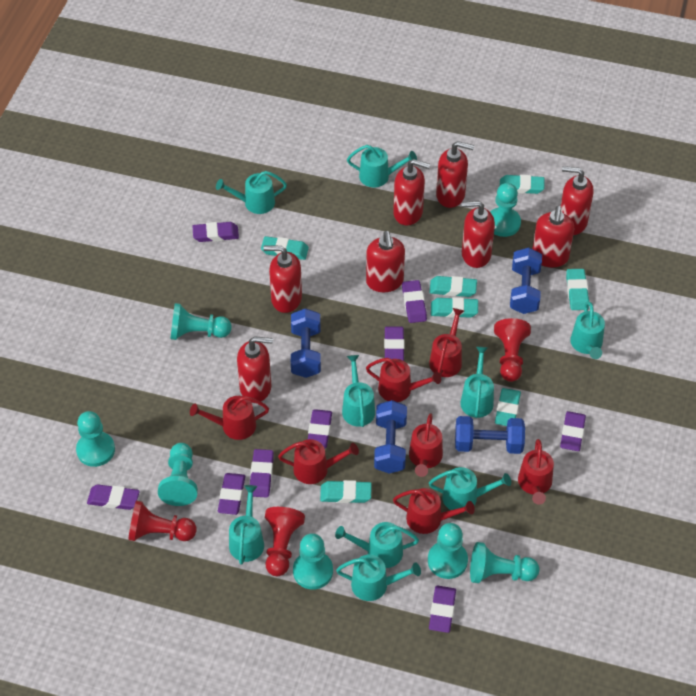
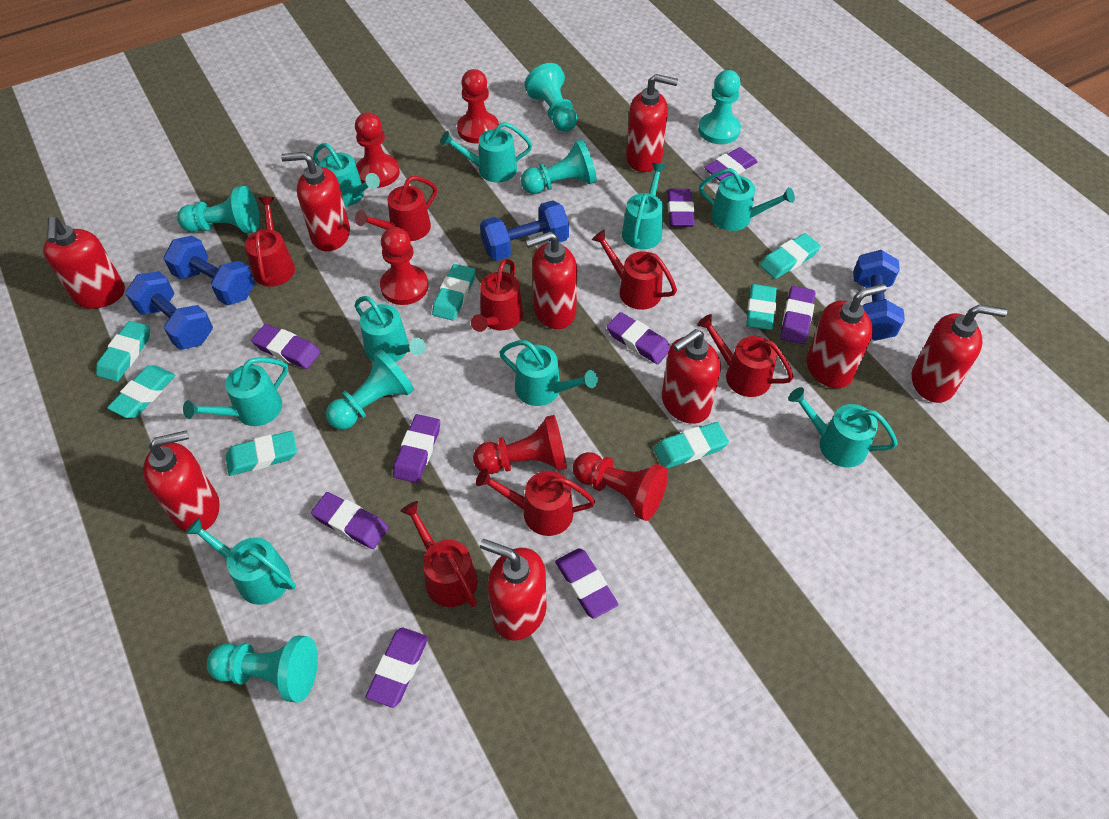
red pawn: [128,501,196,541] [265,507,305,576] [494,318,531,382] = 3 -> [355,112,400,188] [380,227,429,305] [457,69,499,144] [473,415,567,474] [573,452,668,521] = 5
red soap dispenser: [237,336,273,403] [263,245,302,313] [366,231,405,292] [393,159,430,226] [436,141,474,208] [461,201,495,268] [532,206,574,267] [560,166,594,235] = 8 -> [43,217,125,309] [143,430,220,532] [281,152,350,251] [480,539,547,640] [526,231,577,329] [626,74,678,172] [662,329,721,424] [806,284,887,388] [912,304,1007,403] = 9
turquoise pawn: [76,411,115,467] [158,443,198,506] [170,303,232,340] [293,533,333,590] [428,523,468,579] [470,542,539,583] [490,183,521,237] = 7 -> [177,186,259,233] [207,635,318,703] [326,349,414,430] [521,139,597,194] [525,63,577,132] [698,70,741,144] = 6

